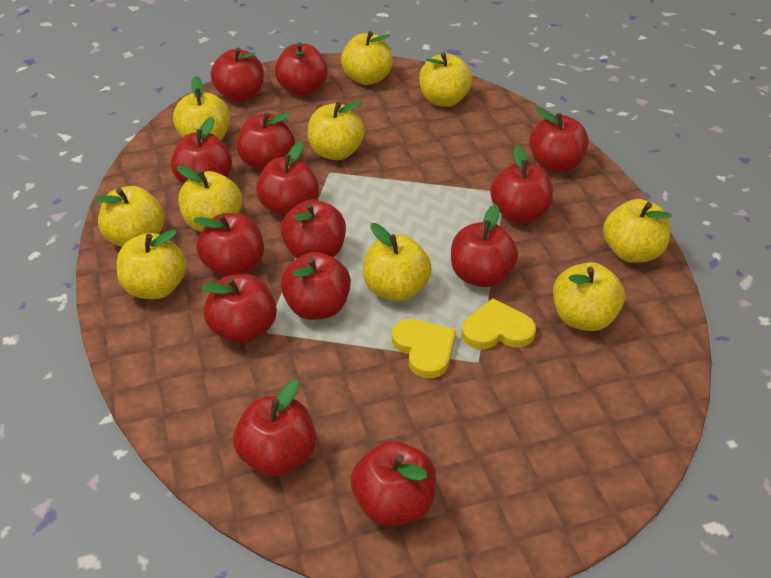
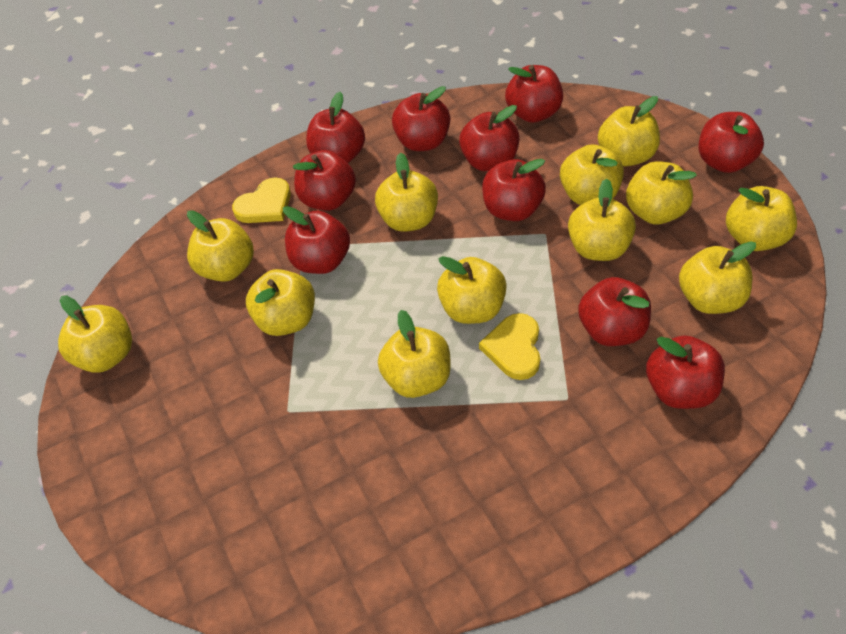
red apple: [171,117,232,184] [194,213,264,277] [201,274,277,344] [211,48,264,102] [233,379,316,476] [236,112,295,171] [256,142,319,217] [275,43,328,96] [280,200,346,258] [280,252,351,320] [351,441,436,526] [451,204,518,287] [490,145,553,223] [529,107,589,172] = 14 -> [283,206,350,274] [293,150,356,211] [306,92,365,163] [392,86,450,151] [459,105,520,171] [482,159,546,221] [505,65,563,123] [578,277,651,346] [646,335,725,409] [699,112,764,173] = 10
yellow apple: [94,186,165,247] [117,229,186,299] [173,76,230,140] [177,166,242,232] [308,100,365,160] [341,31,393,85] [363,223,432,301] [419,52,472,107] [553,262,625,331] [603,199,671,263] = 10 -> [58,295,132,373] [187,210,254,282] [246,269,315,336] [375,152,438,232] [378,310,451,398] [437,256,507,324] [560,144,624,205] [568,179,636,261] [598,96,660,166] [626,161,697,225] [679,241,756,314] [726,186,797,251] = 12

